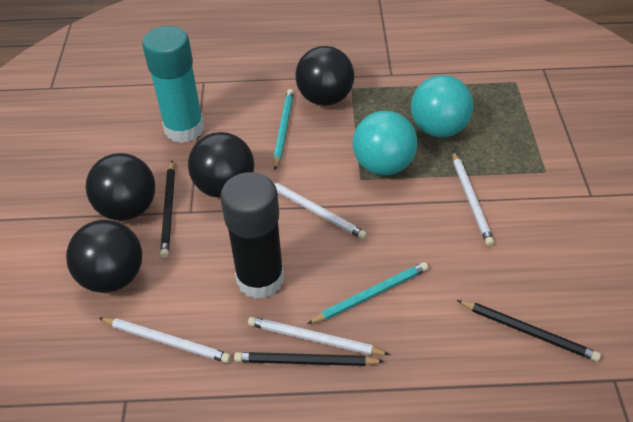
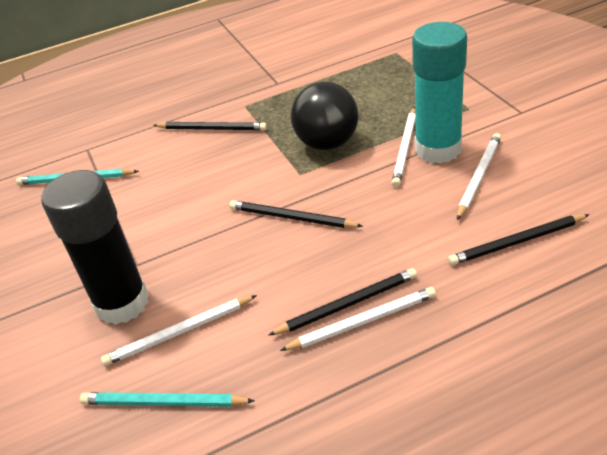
black ball: [66,220,142,293] [86,153,155,221] [188,132,254,198] [295,46,354,106] = 4 -> [291,82,358,150] = 1
black pencil: [160,161,175,258] [234,352,385,366] [457,300,601,362] = 3 -> [154,122,267,131] [229,200,363,228] [269,268,417,335] [448,214,590,265] = 4
turquoise ball: [353,111,418,175] [411,75,473,137] = 2 -> none = 0

